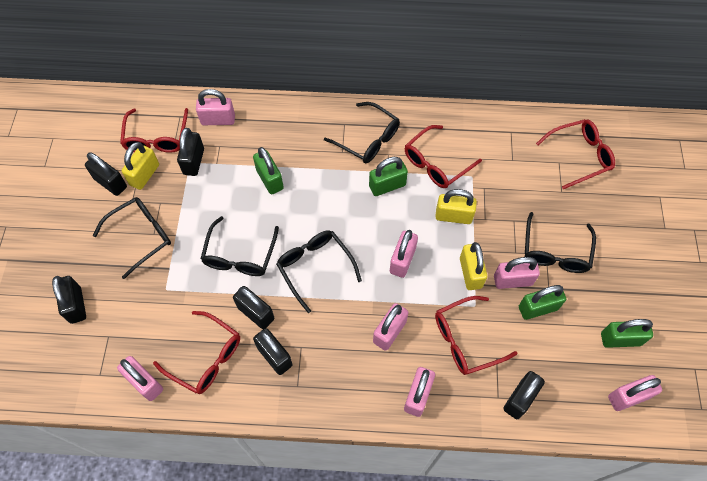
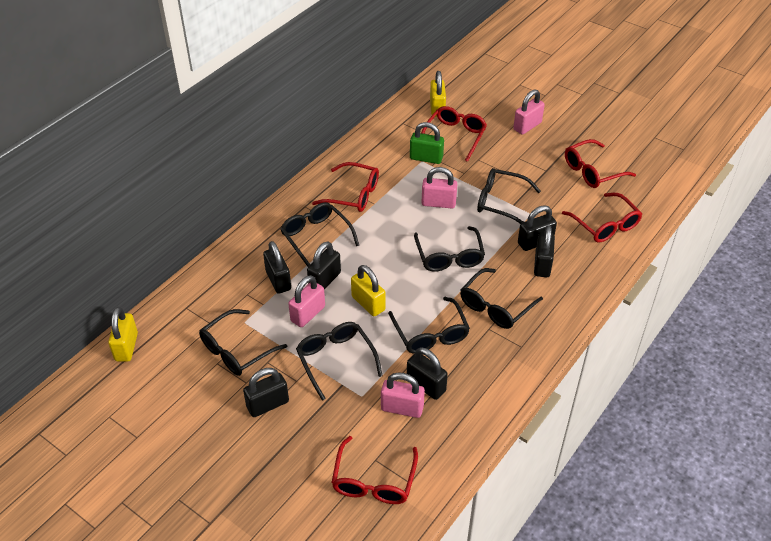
black glasses: [93,197,171,279] [201,216,279,276] [276,230,362,313] [324,102,400,163] [525,212,596,273] = 5 -> [199,309,287,376] [280,202,359,267] [296,322,383,401] [388,297,470,354] [414,226,485,272] [460,268,543,329] [477,168,541,224] = 7
green padlock: [253,147,284,194] [369,157,408,196] [519,285,566,320] [601,319,653,348] = 4 -> [410,122,444,164] = 1
pink padlock: [117,356,163,401] [196,89,235,125] [373,303,409,351] [390,230,418,278] [404,367,435,417] [494,257,540,289] [608,375,662,411] = 7 -> [288,275,325,327] [381,372,425,418] [421,167,457,208] [513,89,545,135] = 4

